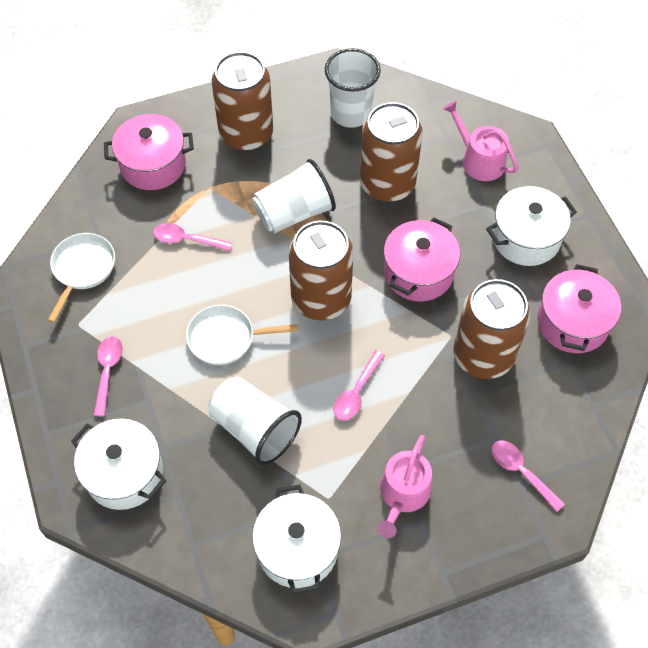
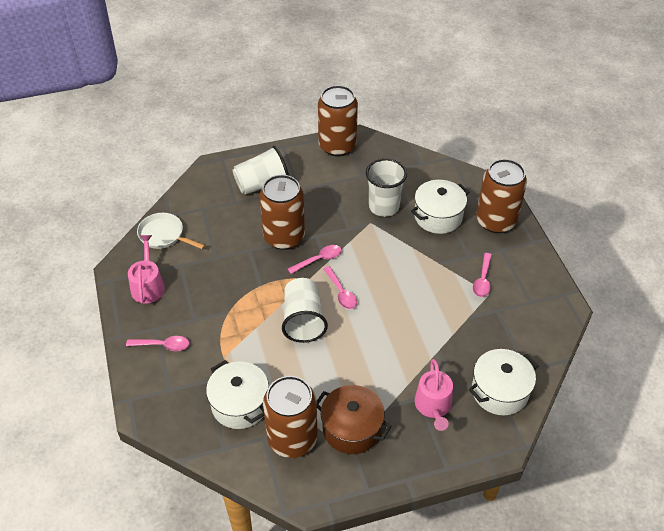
brown pot: none = 0 -> [317,385,392,454] = 1
pink pot: [104,114,194,190] [384,217,460,302] [537,264,621,353] = 3 -> none = 0
white pan: [48,233,115,323] [186,305,299,365] = 2 -> [137,213,205,249] = 1

